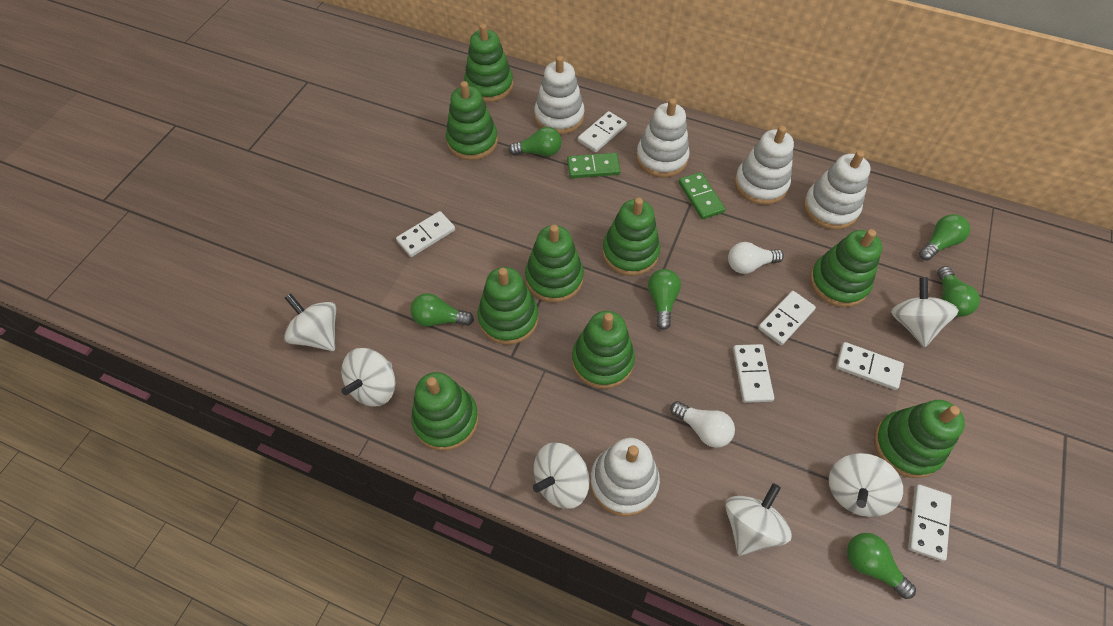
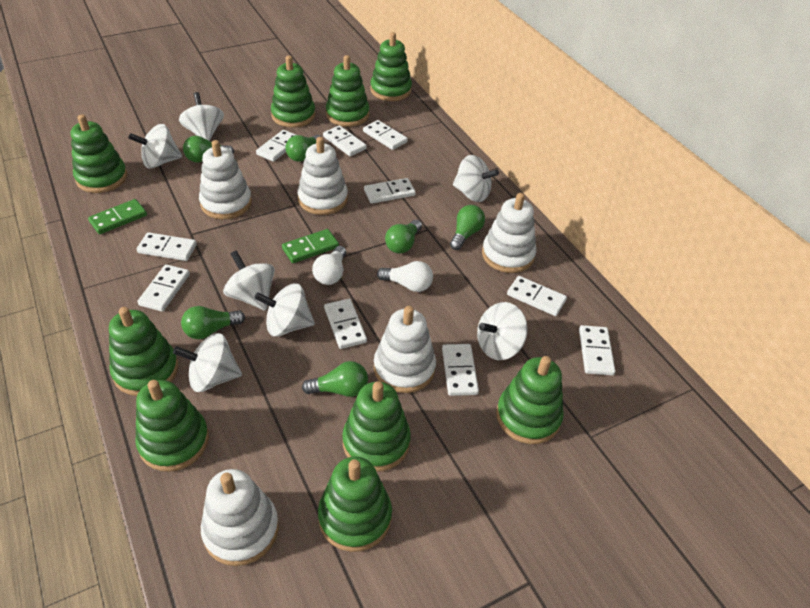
white domino: [396,211,455,257] [578,111,627,152] [733,344,774,403] [758,291,816,345] [836,342,904,390] [908,484,952,561] = 6 -> [137,232,197,261] [137,264,190,312] [256,130,296,162] [323,125,367,156] [324,299,367,349] [363,120,408,150] [364,178,416,204] [442,344,479,396] [507,276,567,316] [579,325,615,375] = 10
white spinning top: [284,293,336,351] [341,348,396,406] [533,442,590,509] [725,483,792,556] [829,453,903,517] [891,277,959,347] = 6 -> [128,124,182,169] [173,333,242,392] [179,92,224,141] [223,250,275,311] [254,283,315,337] [453,155,499,202] [477,302,528,360] = 7

